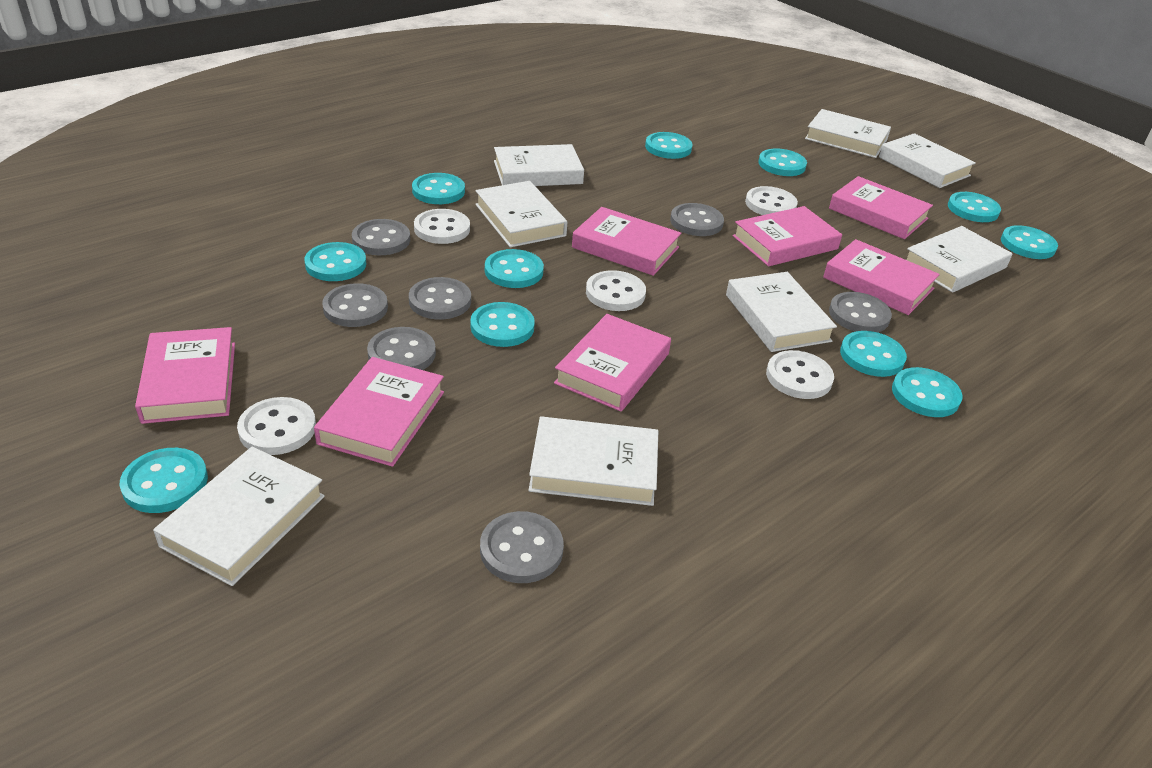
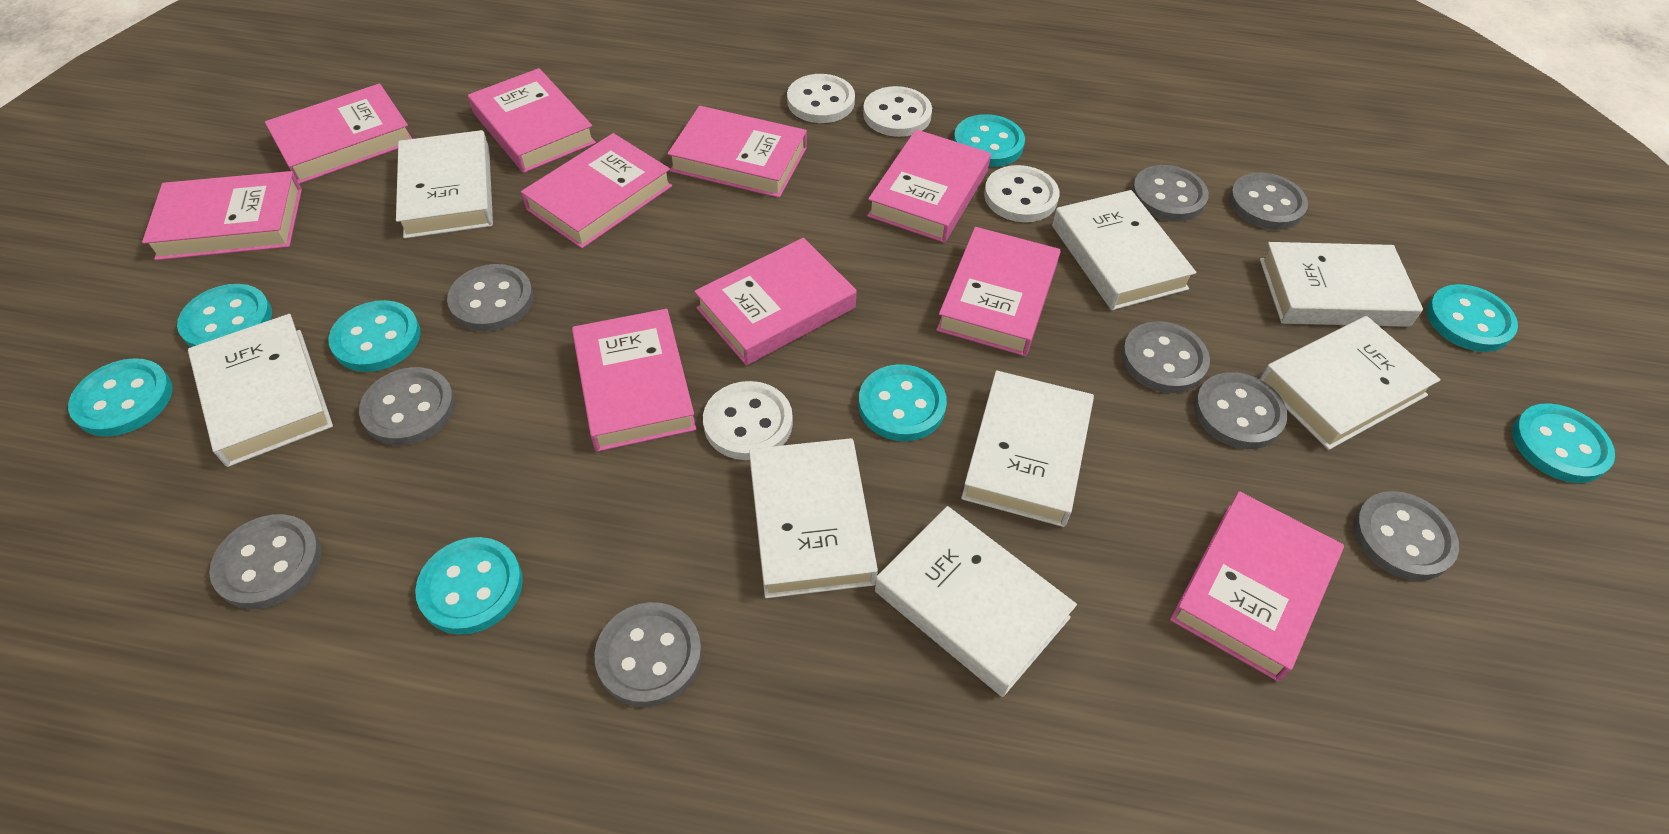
grey button: [322,283,388,327] [352,219,410,255] [367,327,436,370] [409,277,471,320] [480,511,564,583] [670,203,724,236] [829,292,892,332] = 7 -> [209,514,321,609] [359,367,455,445] [447,264,534,332] [594,602,702,707] [1122,321,1210,393] [1132,165,1209,222] [1194,372,1288,449] [1229,173,1308,230] [1353,491,1459,581] = 9
pink book: [135,327,235,424] [314,357,444,467] [554,314,671,411] [572,207,681,276] [733,206,842,266] [823,239,940,315] [829,176,933,239] = 7 -> [142,171,302,260] [265,83,412,184] [468,68,596,173] [521,133,672,248] [572,309,696,452] [667,106,807,198] [694,238,857,365] [867,129,991,243] [936,227,1061,356] [1170,491,1344,682] = 10
turquoise button: [119,448,208,513] [304,242,366,281] [412,173,465,204] [470,302,535,347] [485,249,544,288] [645,132,693,159] [758,149,807,176] [840,331,907,377] [892,367,963,417] [948,192,1001,222] [1001,225,1058,259] = 11 -> [68,358,172,436] [177,284,272,347] [328,300,421,372] [415,537,523,635] [858,364,947,441] [954,114,1025,167] [1427,284,1518,352] [1512,403,1615,483] = 8
white button: [237,397,316,455] [414,209,470,244] [586,270,646,311] [745,186,798,215] [766,350,834,399] = 5 -> [703,381,793,460] [787,74,855,123] [863,86,932,137] [984,165,1059,222] = 4

